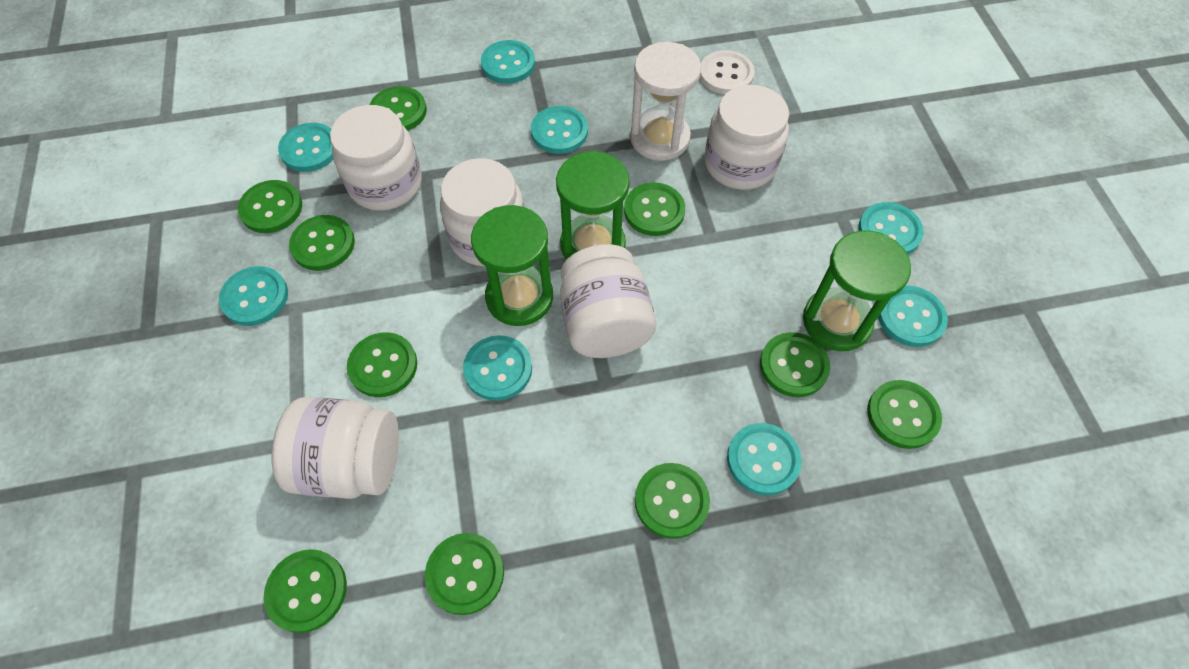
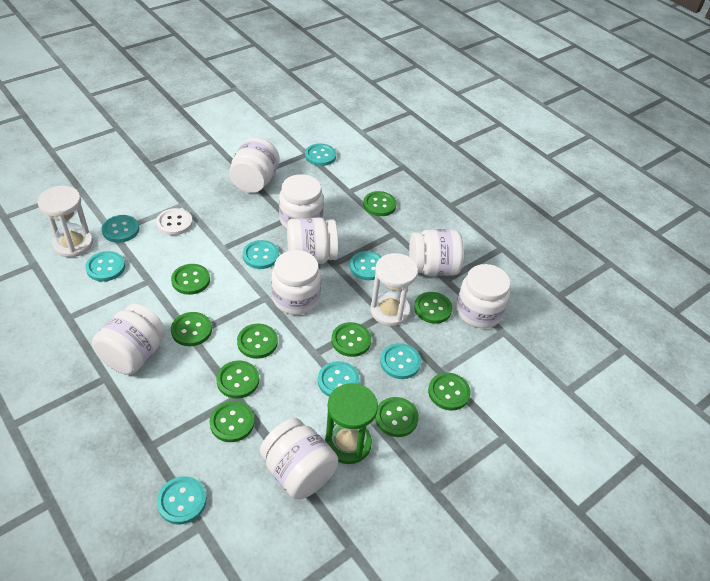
green hourglass: [471,205,553,326] [556,151,630,260] [803,230,911,351] = 3 -> [325,383,378,464] = 1
white hourglass: [630,42,701,161] = 1 -> [38,186,93,257] [370,253,418,326] = 2
white jar: [272,397,399,499] [330,105,422,211] [440,158,524,266] [560,244,656,358] [704,85,789,190] = 5 -> [92,304,166,375] [229,137,279,193] [260,418,338,499] [271,250,321,315] [279,174,324,229] [287,217,338,264] [409,229,464,276] [456,264,511,328] = 8

